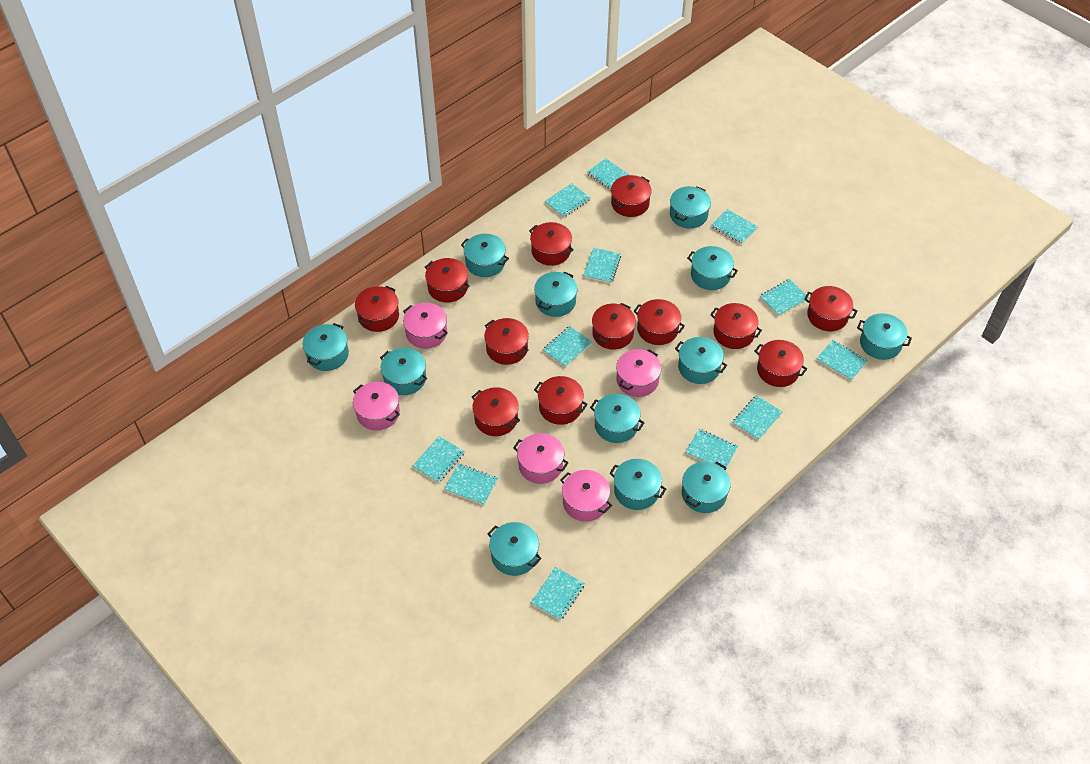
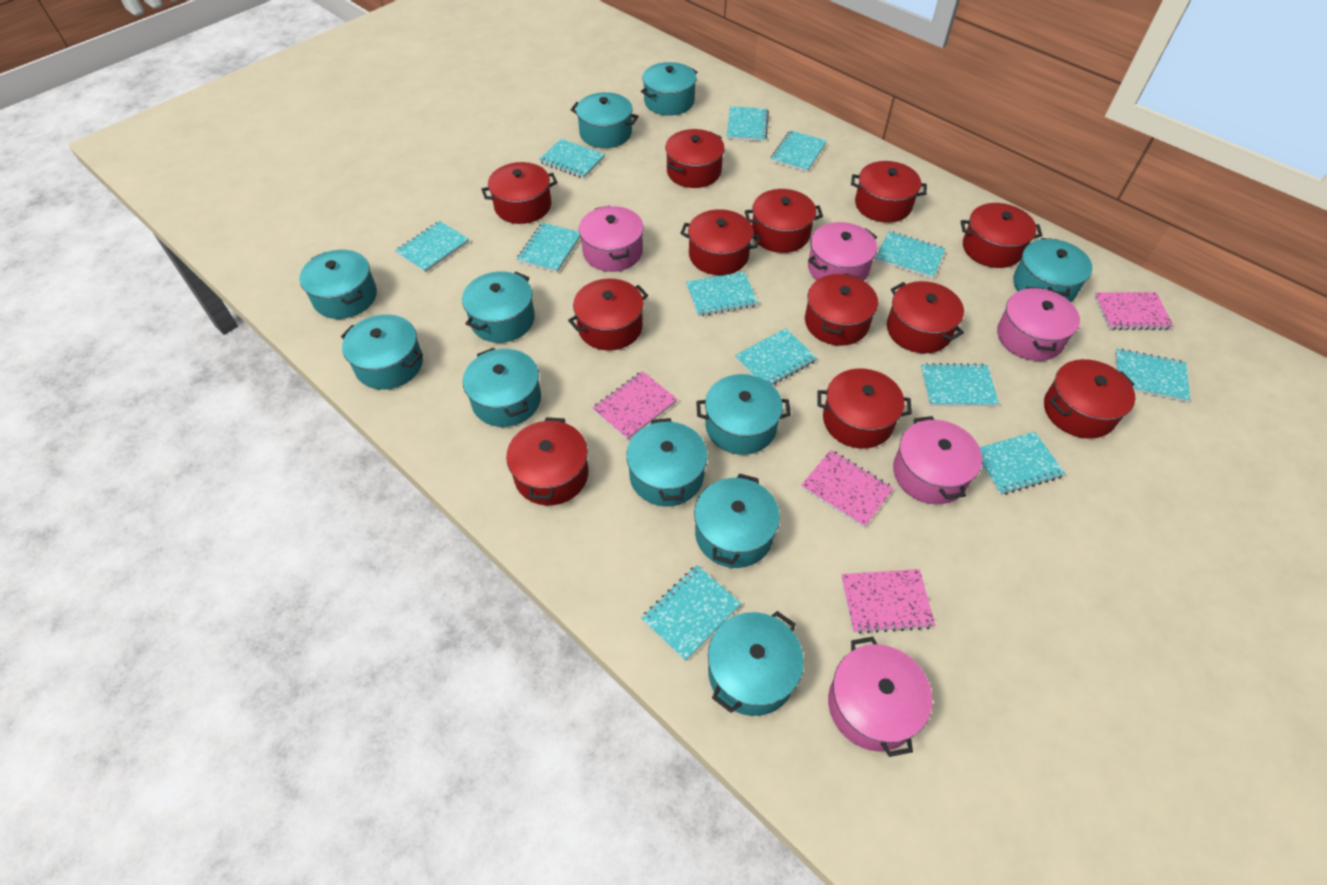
pink notebook: none = 0 -> [593,371,677,440] [801,450,894,527] [841,569,935,634] [1094,292,1174,330] = 4
turquoise pot: [303,323,349,371] [380,348,427,395] [461,234,509,277] [488,522,542,576] [534,271,577,317] [590,394,645,443] [609,459,666,510] [670,186,711,229] [675,337,727,384] [682,462,731,513] [687,246,738,290] [857,313,912,360] = 12 -> [299,250,377,319] [341,314,423,390] [462,271,535,343] [463,348,541,427] [571,92,639,148] [626,418,708,506] [641,62,697,116] [694,473,780,568] [696,374,791,455] [708,611,804,716] [1013,238,1093,302] = 11

